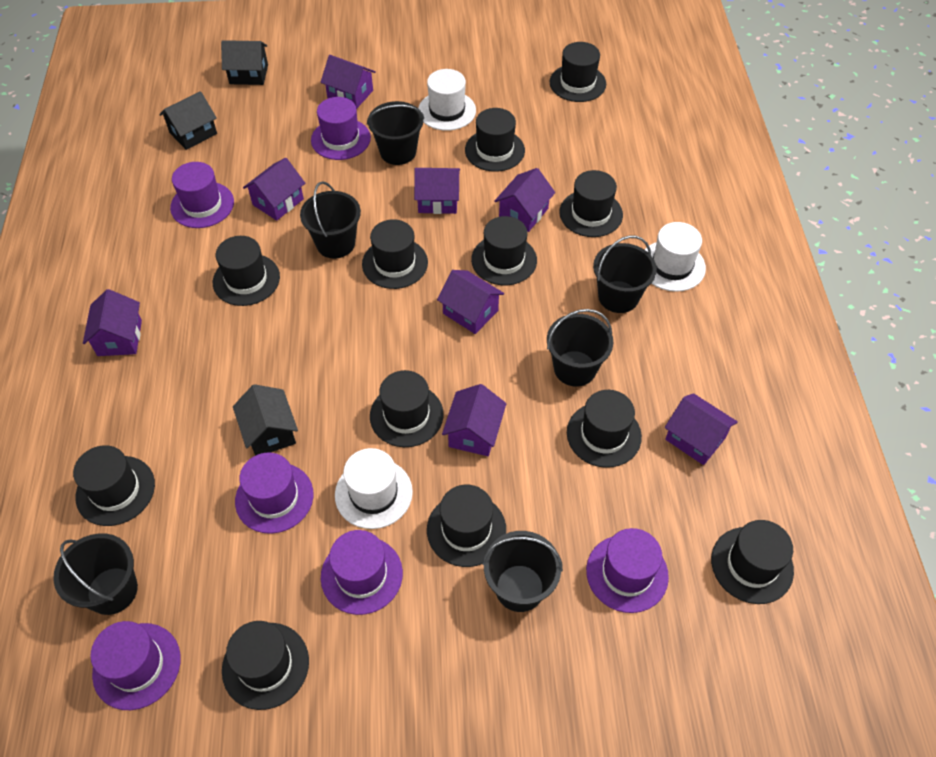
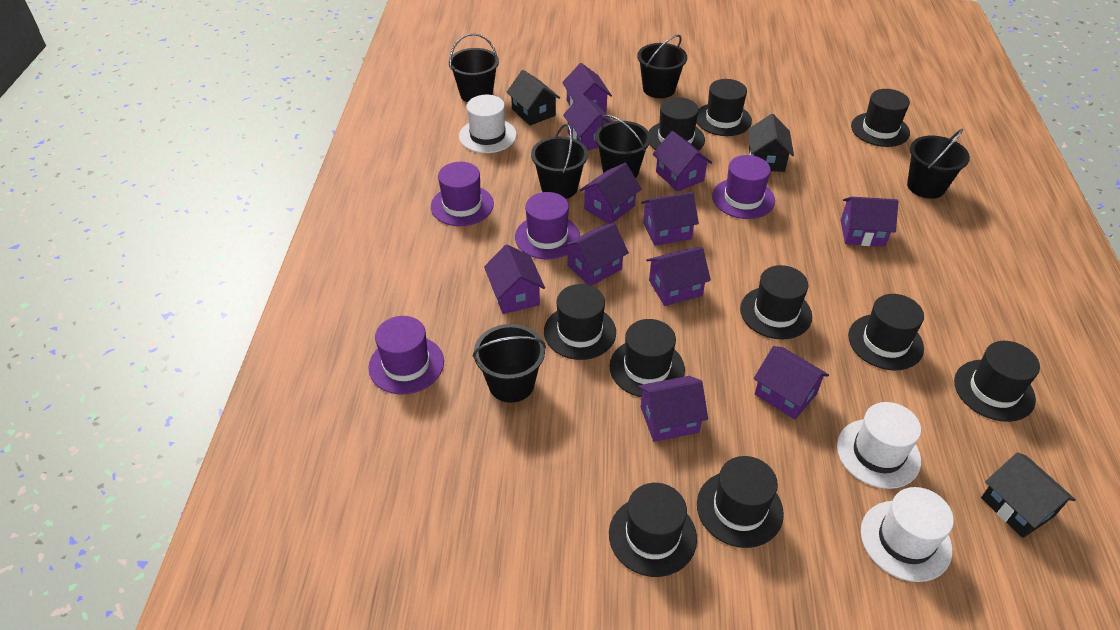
black hat: [73,445,155,526] [213,236,280,306] [222,621,309,710] [362,219,428,289] [370,370,444,447] [427,485,506,567] [465,108,525,172] [471,216,537,285] [549,42,606,102] [559,170,623,237] [567,390,642,468] [711,520,794,604] = 12 -> [544,284,616,360] [609,319,685,397] [609,483,697,577] [649,97,705,151] [696,79,752,136] [697,456,784,548] [740,265,812,339] [848,294,924,370] [851,89,910,147] [954,341,1040,422] = 10
purple hat: [90,621,181,710] [170,162,234,228] [235,452,314,534] [311,97,371,160] [321,530,403,615] [586,528,669,613] = 6 -> [368,316,444,394] [431,162,494,226] [515,192,580,259] [712,155,775,219] = 4
purple house: [83,289,142,356] [243,158,305,221] [320,55,376,109] [414,168,460,214] [437,270,504,334] [442,384,506,456] [494,168,555,232] [665,393,738,465] = 8 -> [484,244,545,314] [562,63,612,113] [562,223,629,286] [563,94,613,151] [580,163,642,224] [638,376,708,442] [641,192,699,246] [646,247,711,306] [653,131,712,192] [754,346,829,420] [841,197,898,247] = 11

